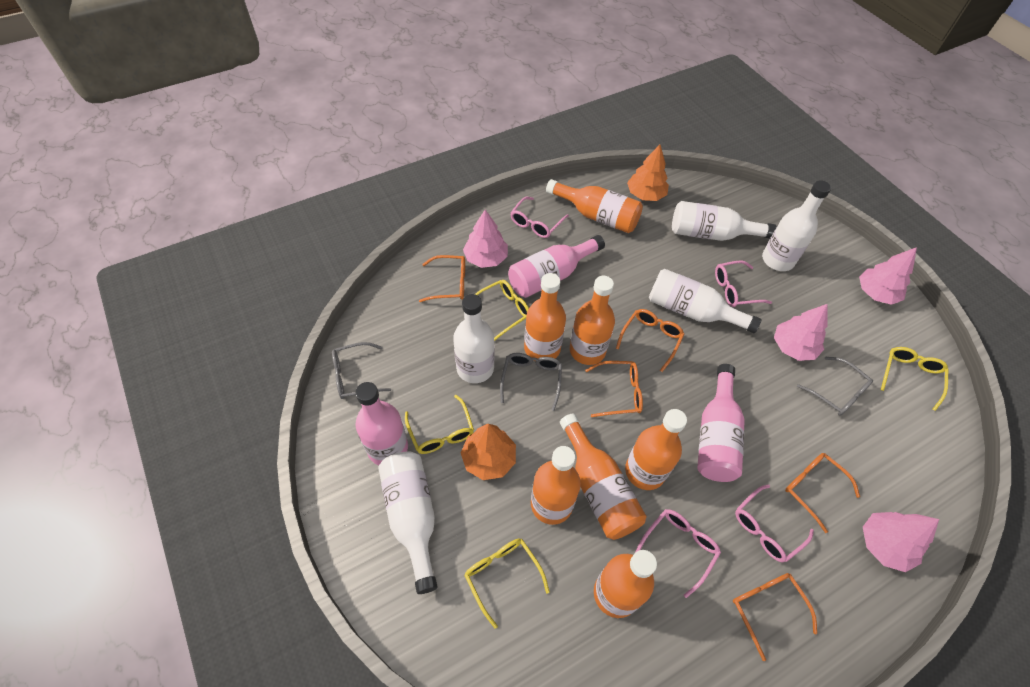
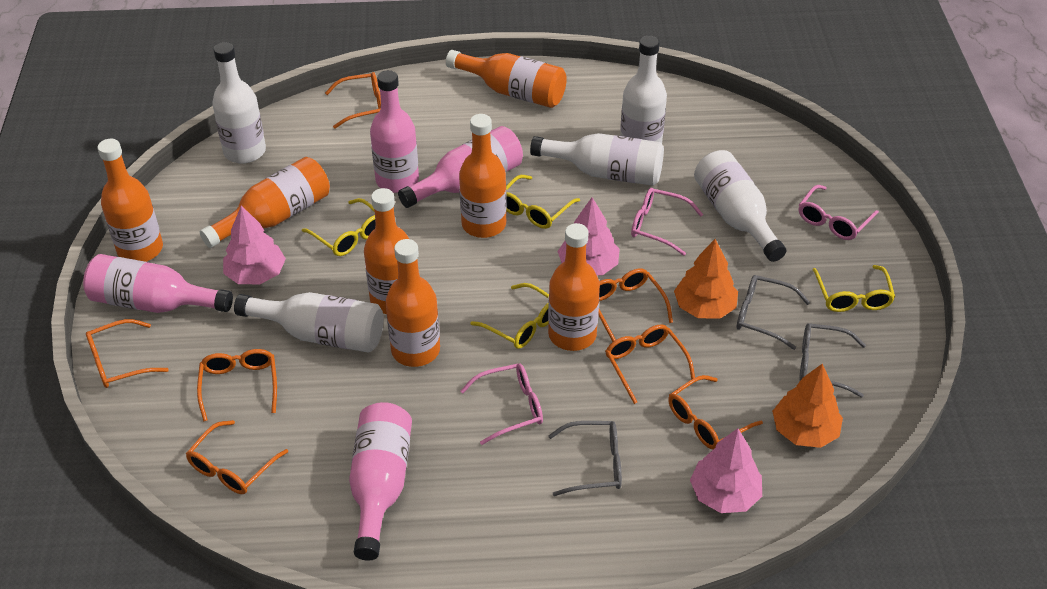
orange glasses: [419,255,465,302] [585,361,643,417] [616,309,684,372] [733,573,817,661] [785,453,860,533] = 5 -> [86,319,169,388] [186,420,288,494] [197,349,277,422] [325,72,381,129] [598,269,673,342] [605,325,695,404] [668,375,763,449] = 7
pink bottle: [355,382,408,465] [508,235,605,298] [697,364,745,482] = 3 -> [83,254,233,313] [349,402,412,561] [370,70,419,193] [398,126,523,208] = 4
pink glasses: [510,197,569,238] [634,509,721,598] [715,260,772,307] [735,485,814,562] = 4 -> [460,363,543,445] [631,188,703,256] [799,185,879,240] = 3
pink tree: [463,210,508,268] [774,304,828,361] [859,247,917,305] [863,512,939,572] = 4 -> [223,205,286,284] [557,197,620,275] [690,428,762,513] = 3

